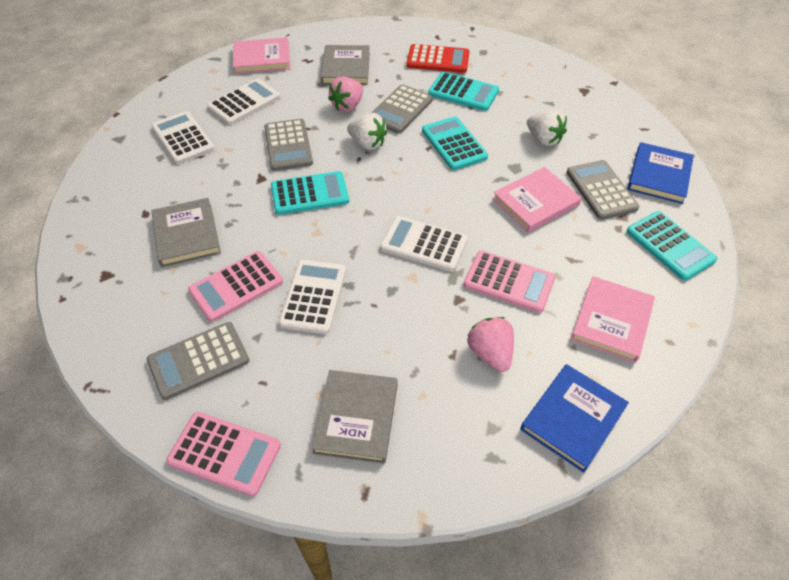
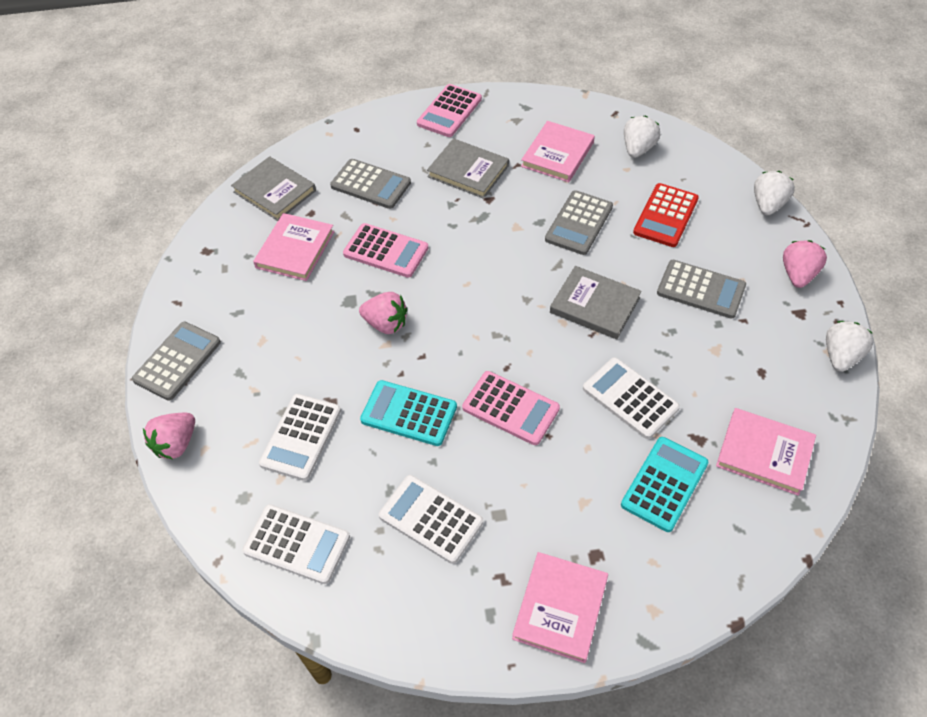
blue book: [520,364,629,473] [627,142,694,204] = 2 -> none = 0
pink book: [233,37,291,74] [493,167,582,232] [571,276,655,363] = 3 -> [253,213,335,281] [512,552,608,663] [521,121,595,182] [716,408,816,496] = 4
pink strawberry: [328,76,363,112] [467,317,514,372] = 2 -> [143,413,195,459] [359,292,407,334] [783,240,827,288] = 3
turquoise calculator: [271,171,349,215] [422,116,488,170] [428,72,499,111] [627,211,717,281] = 4 -> [360,380,457,446] [621,437,708,532] = 2
white strawberry: [347,113,387,150] [527,109,567,146] = 2 -> [624,116,660,158] [754,171,795,215] [826,321,873,372] = 3

